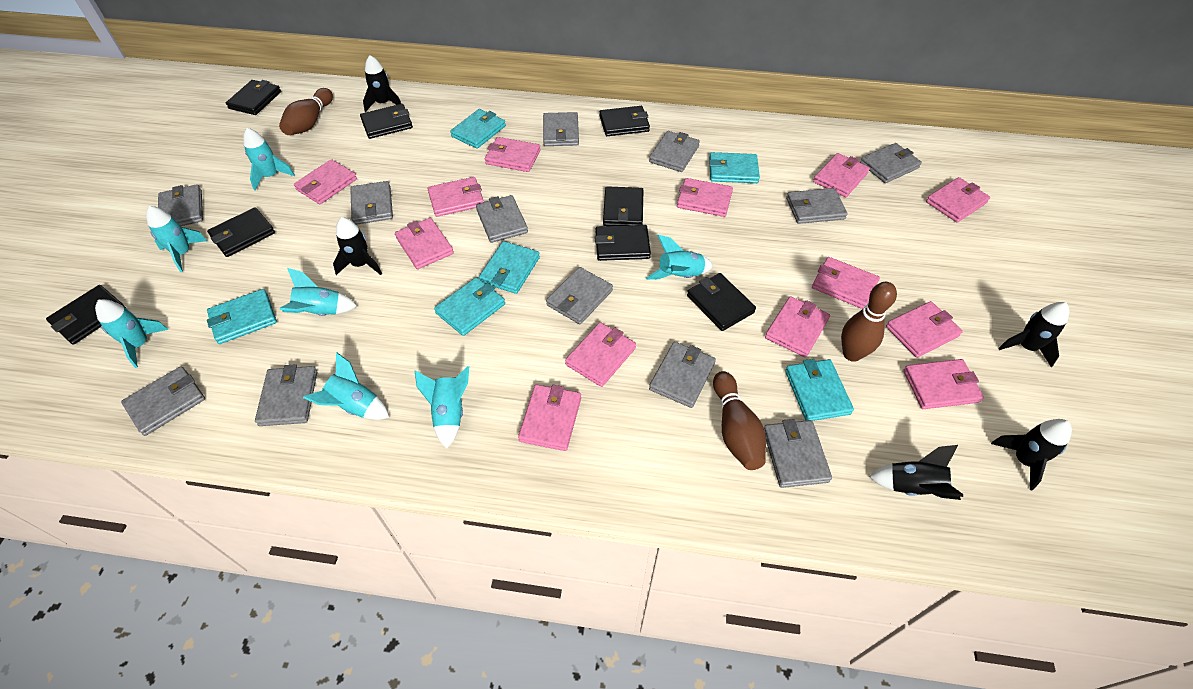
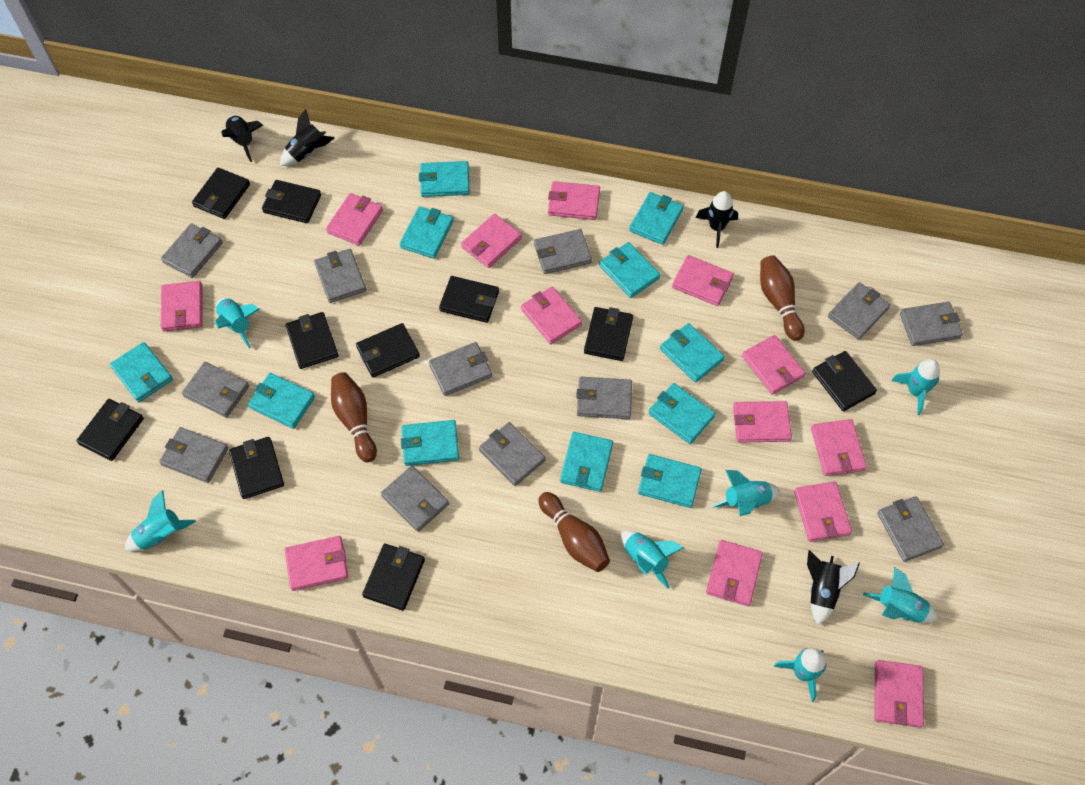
black rocket: [333,217,382,275] [363,55,401,112] [869,445,963,500] [991,419,1072,490] [998,302,1069,367] = 5 -> [221,116,263,162] [280,109,334,166] [696,191,738,248] [807,550,860,625] = 4
black wallet: [46,285,126,345] [207,208,275,257] [226,80,281,115] [360,104,413,139] [595,225,651,261] [599,106,650,136] [603,186,643,226] [687,273,756,331] = 8 -> [76,399,144,461] [192,168,250,219] [229,437,284,499] [262,180,321,223] [285,312,339,369] [356,323,420,377] [362,543,425,611] [439,276,499,323] [584,307,633,361] [812,351,877,411] = 10
turquoise wallet: [207,289,277,344] [434,277,505,336] [450,109,506,149] [479,241,540,294] [709,152,760,183] [785,359,854,421] = 6 -> [110,342,173,402] [248,373,315,429] [400,206,454,259] [401,420,459,466] [419,161,469,197] [560,432,613,492] [599,242,660,298] [629,192,684,245] [638,454,702,508] [648,383,716,444] [660,323,725,383] = 11

